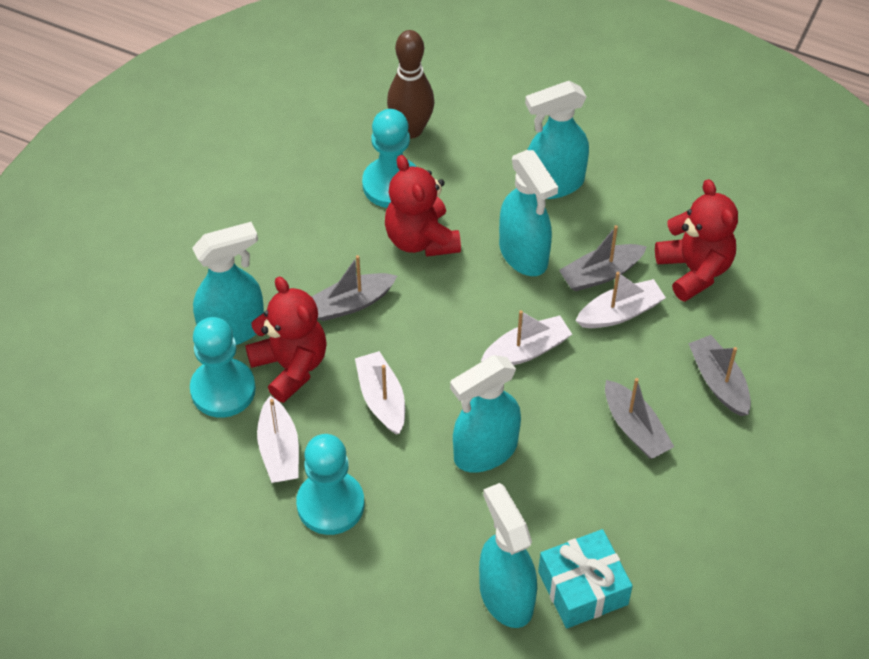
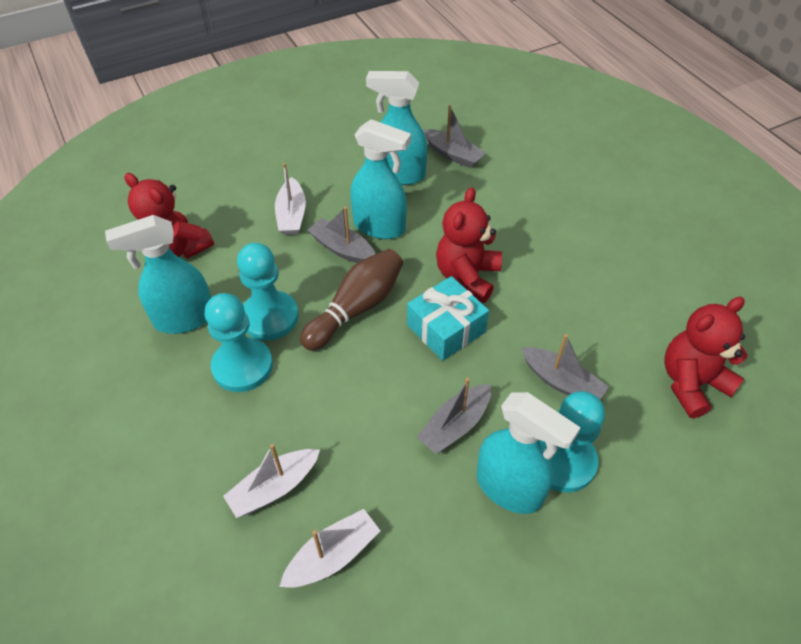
turquoise spray bottle: [192,222,264,345] [450,355,521,473] [479,483,537,628] [499,150,558,276] [525,81,589,199] = 5 -> [105,215,211,334] [350,119,411,239] [366,71,427,185] [477,392,581,514] = 4
white boat: [257,396,299,483] [355,351,405,435] [481,310,572,365] [576,272,666,328] = 4 -> [223,444,320,518] [275,163,306,235] [279,509,380,588] = 3

